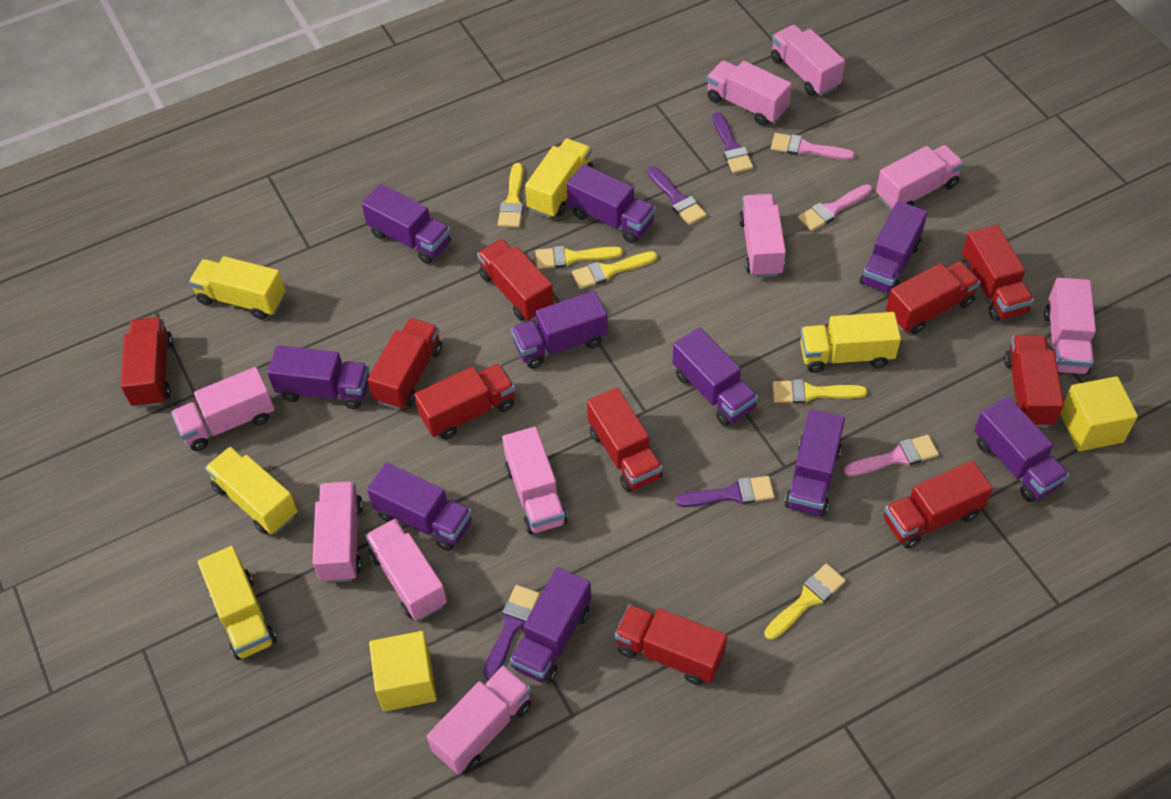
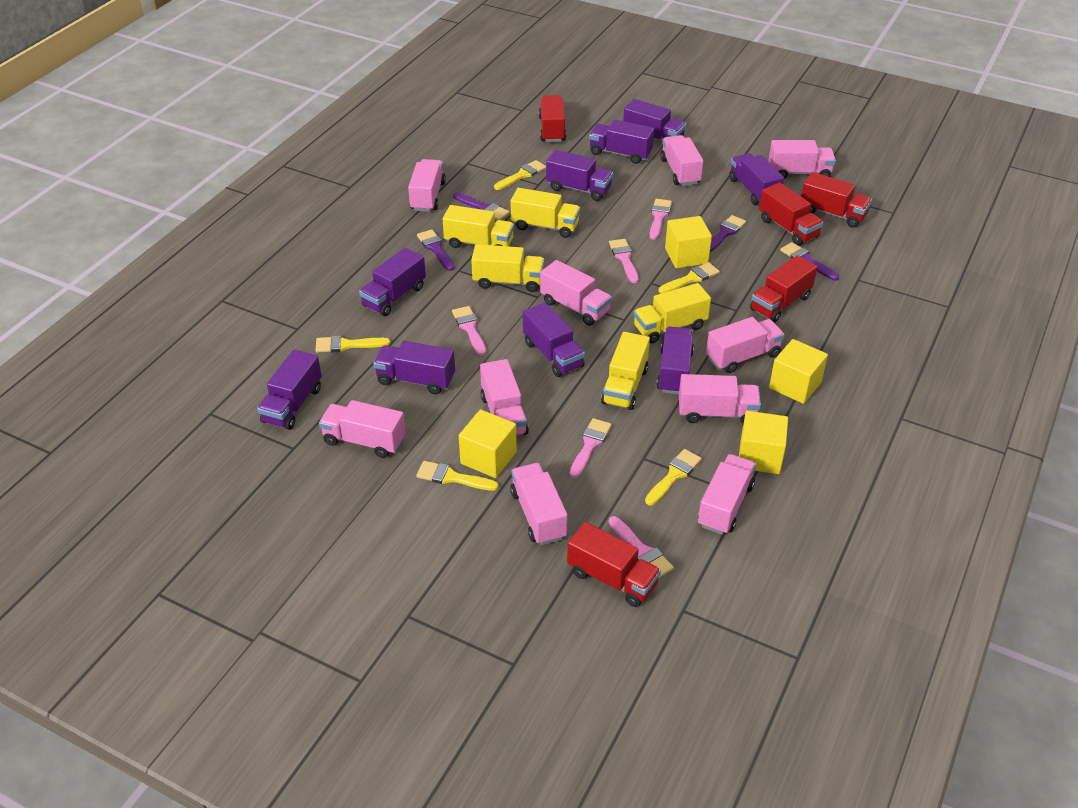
pink brush: [771,133,855,160] [798,184,872,231] [844,435,939,476] = 3 -> [452,306,486,356] [570,418,612,478] [608,516,674,578] [609,239,639,283] [649,199,672,240] = 5
purple truck: [267,345,369,409] [362,184,451,264] [367,463,472,551] [510,567,591,684] [511,291,608,369] [567,164,656,243] [673,327,758,426] [784,409,845,516] [860,201,928,294] [974,397,1069,502] = 10 -> [257,350,322,430] [359,248,426,316] [373,341,455,395] [523,302,585,377] [546,150,613,201] [589,120,654,164] [623,99,686,142] [656,326,694,394] [729,153,784,205] = 9
red truck: [121,317,173,408] [368,318,442,410] [414,363,515,439] [477,239,554,321] [587,387,663,492] [615,604,727,685] [884,461,993,549] [886,261,980,334] [962,225,1034,321] [1004,335,1064,427] = 10 -> [539,95,566,142] [567,522,661,607] [750,255,817,322] [759,182,823,246] [801,172,872,228] = 5
yellow cube: [369,631,437,711] [1060,376,1138,451] = 2 -> [459,410,517,478] [665,216,712,268] [739,411,788,474] [769,339,828,404] = 4

